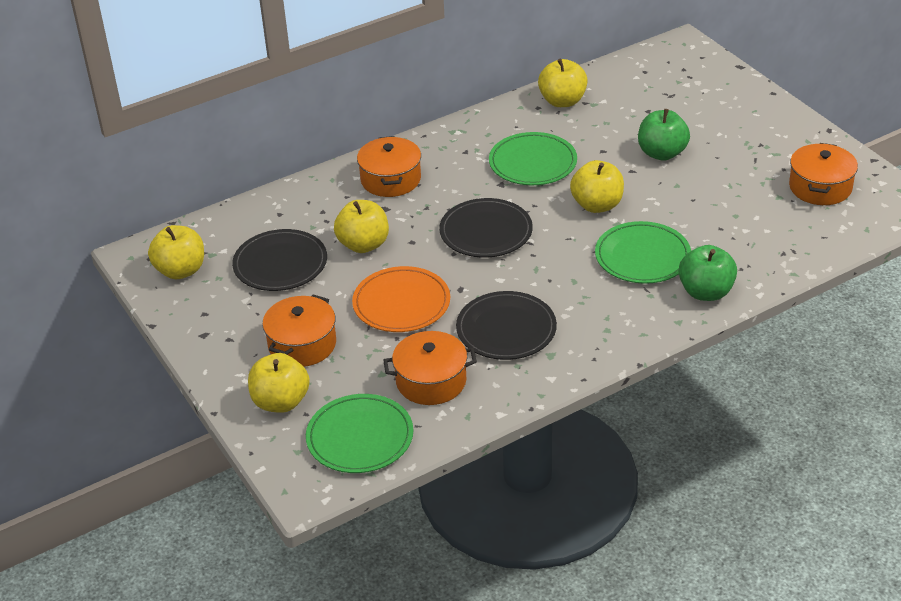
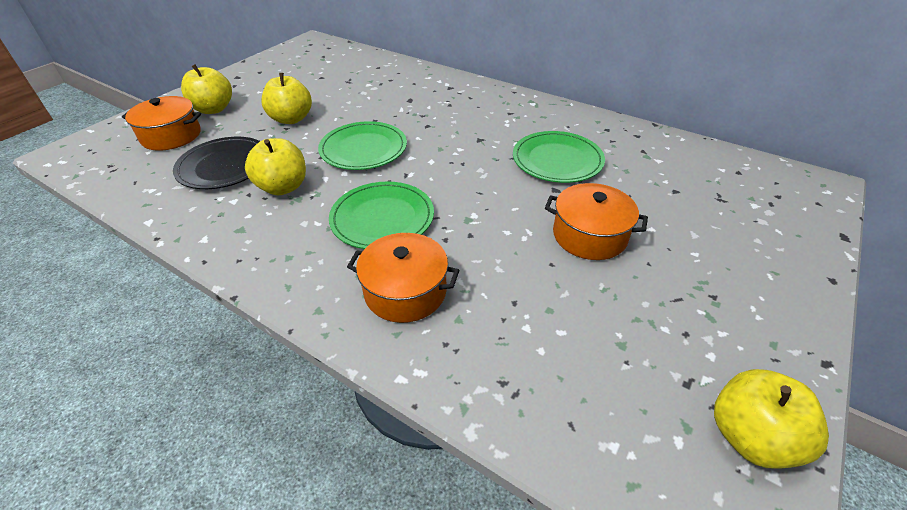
black plate: [232,229,327,291] [439,198,533,258] [456,291,557,360] = 3 -> [173,137,260,189] = 1
green apple: [638,109,690,161] [679,245,737,301] = 2 -> none = 0
orange plate: [352,266,450,332] = 1 -> none = 0
orange pot: [262,294,336,367] [357,136,421,197] [383,331,477,405] [789,143,858,205] = 4 -> [122,96,201,151] [347,233,459,323] [545,183,648,260] = 3
yellow apple: [148,225,204,279] [248,353,310,413] [334,200,389,253] [538,59,588,107] [570,160,624,213] = 5 -> [181,64,232,114] [245,138,306,196] [261,73,312,124] [714,369,829,469] = 4

